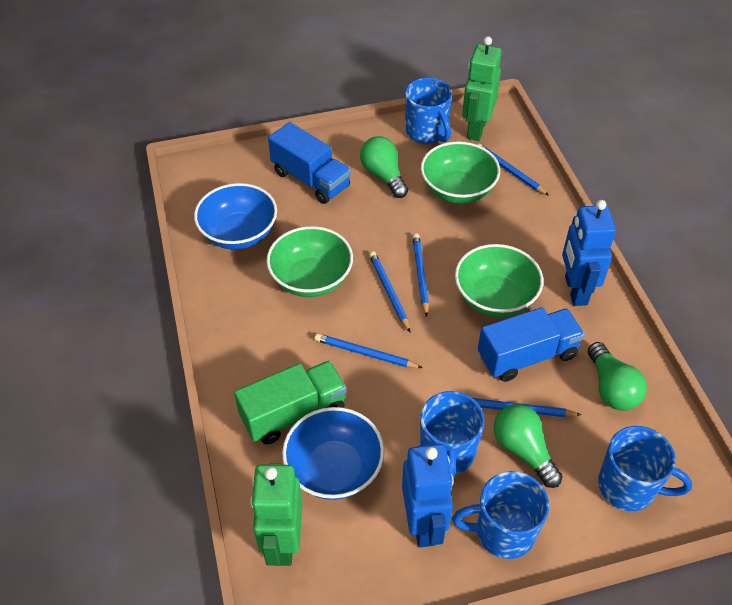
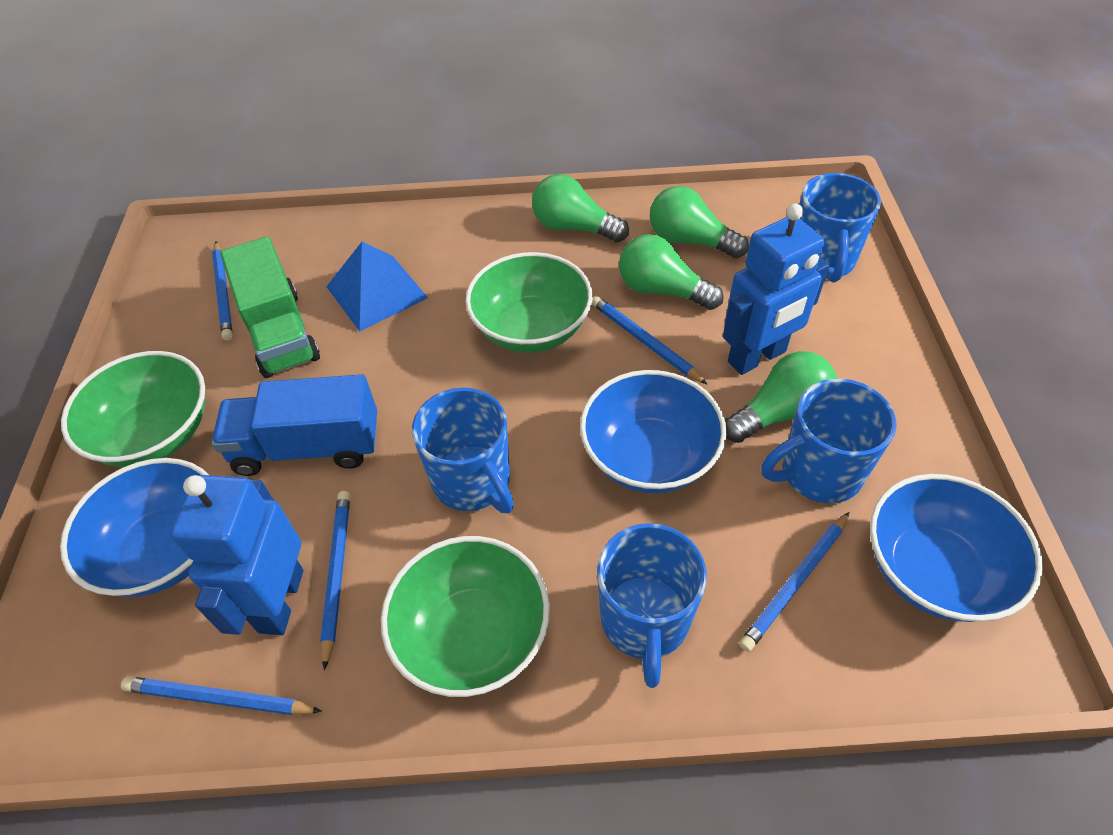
blue bowl: [194,183,277,250] [282,407,384,500] = 2 -> [60,458,209,597] [580,370,727,493] [870,474,1043,622] = 3
blue pyramid: none = 0 -> [326,242,428,331] = 1
blue truck: [268,122,351,204] [478,307,585,382] = 2 -> [211,374,377,476] = 1
green light bulb: [360,136,408,198] [494,404,563,488] [588,342,647,411] = 3 -> [532,174,629,242] [619,234,724,310] [650,186,749,258] [725,351,837,443] = 4
green robot: [250,463,302,566] [462,36,502,141] = 2 -> none = 0

